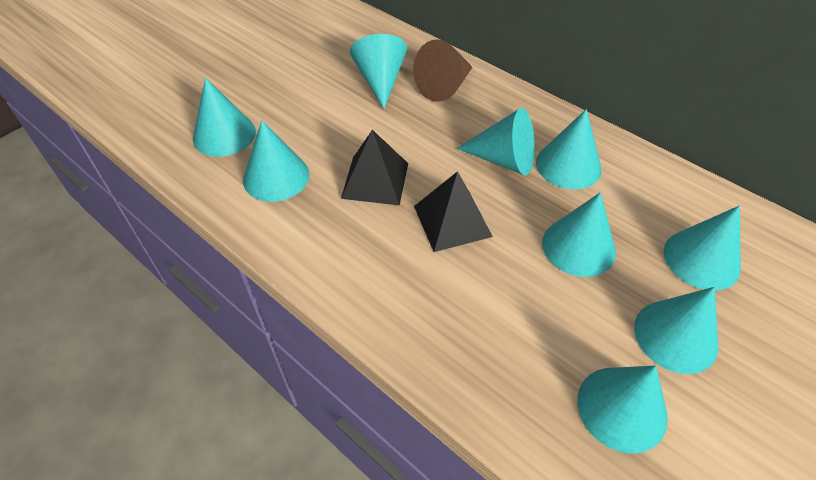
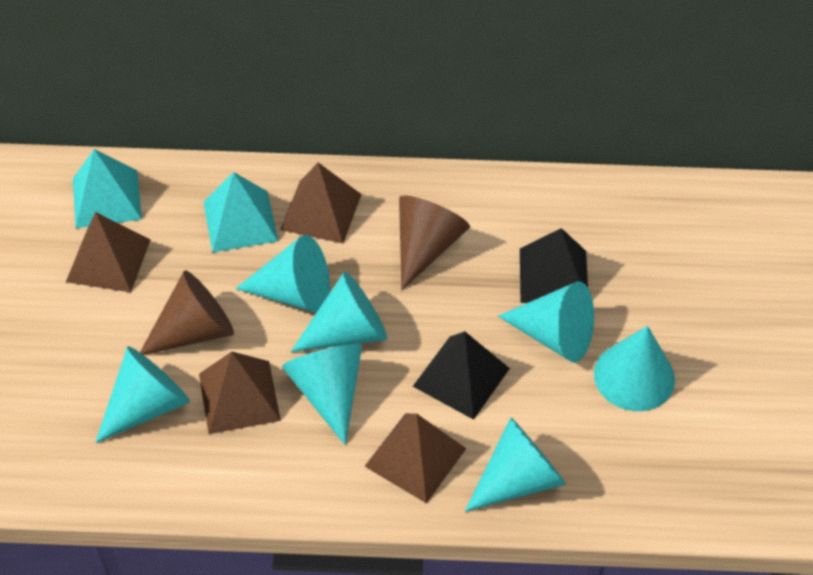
brown cone: [413,39,472,102] = 1 -> [140,270,234,355] [399,195,470,290] = 2
brown pyramid: none = 0 -> [66,212,150,292] [199,352,281,434] [280,163,362,244] [364,413,467,503] = 4
turquoise cone: [193,78,256,157] [243,120,309,202] [350,34,407,109] [457,108,535,175] [536,109,601,190] [542,192,616,277] [577,366,668,453] [634,287,719,374] [664,206,741,290] = 9 -> [95,346,190,443] [235,235,330,313] [282,344,362,445] [291,271,387,352] [465,417,567,512] [498,281,594,362] [594,326,675,411] = 7
turquoise pyramid: none = 0 -> [73,149,142,228] [203,172,278,253] = 2

